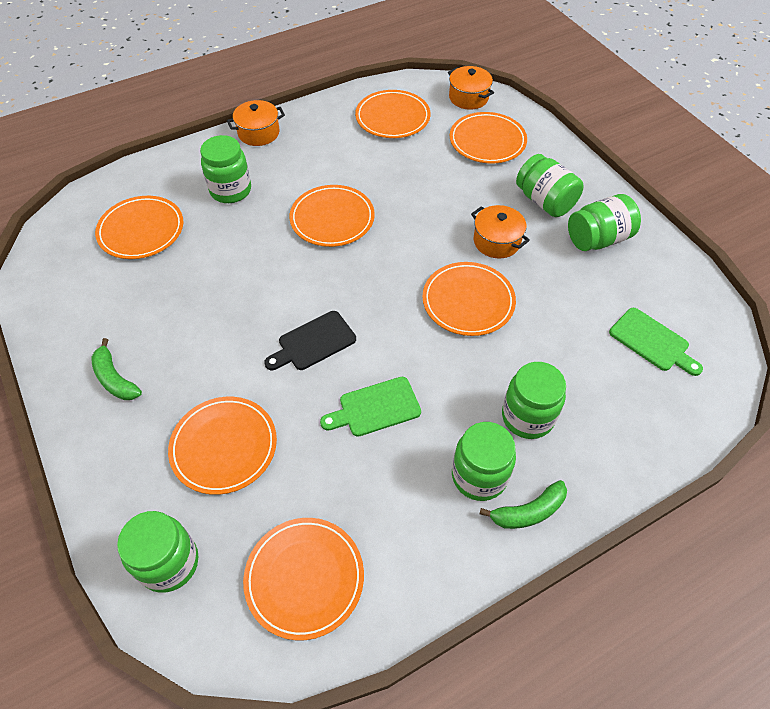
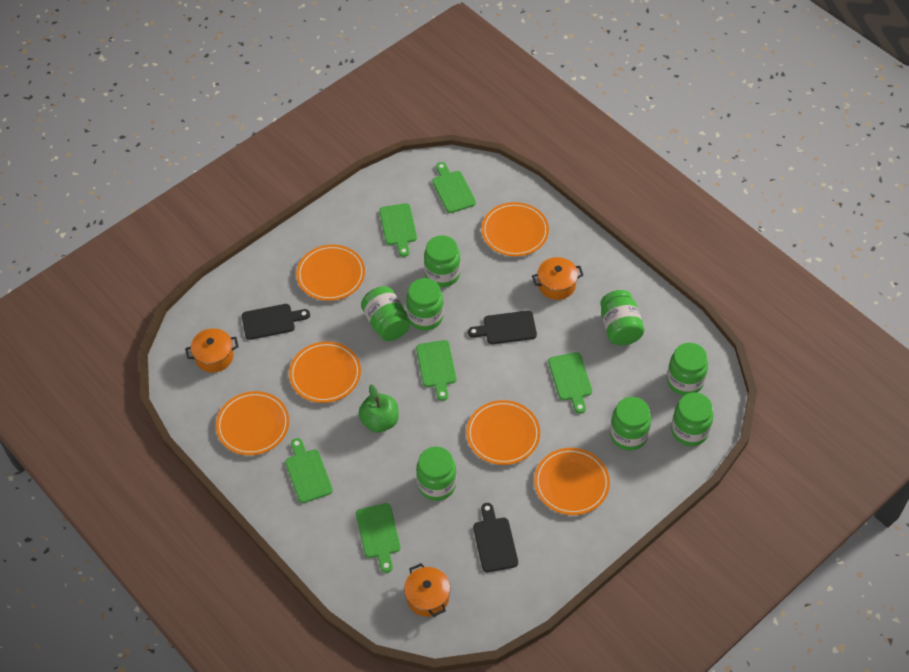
black cutting board: [264,311,356,370] = 1 -> [242,304,310,340] [468,311,537,344] [473,503,518,572] = 3
green apple: none = 0 -> [358,384,399,433] = 1
green banana: [91,338,142,400] [480,480,567,529] = 2 -> none = 0
green cutting board: [320,377,421,437] [609,308,703,376] = 2 -> [285,438,333,503] [356,503,401,573] [379,203,417,257] [416,340,456,401] [432,162,476,213] [548,352,592,414] = 6
green jar: [117,511,198,593] [200,135,251,203] [452,422,516,501] [502,362,566,439] [516,154,583,217] [568,194,641,251] = 6 -> [361,286,410,341] [406,278,444,330] [416,447,456,501] [424,235,460,287] [600,290,644,345] [610,397,651,450] [667,343,708,396] [671,392,714,446] = 8
orange plate: [95,196,183,259] [168,397,277,495] [243,518,364,640] [289,185,375,247] [355,90,430,138] [422,262,516,336] [450,112,527,163] = 7 -> [216,391,289,455] [289,342,361,403] [296,245,365,301] [466,400,540,465] [481,202,549,256] [534,448,610,515] = 6

